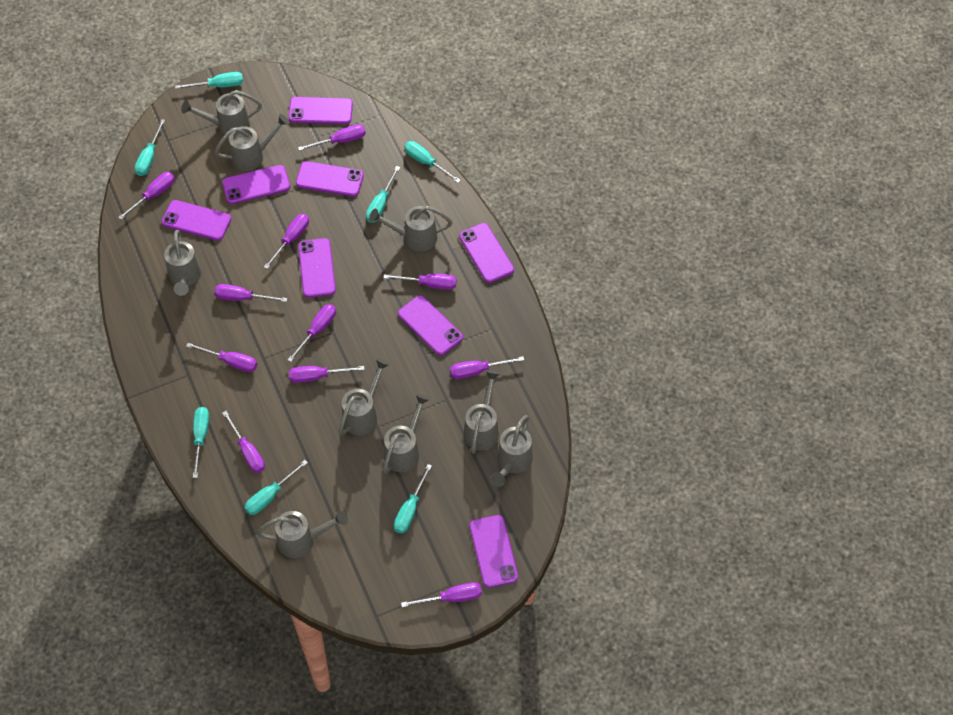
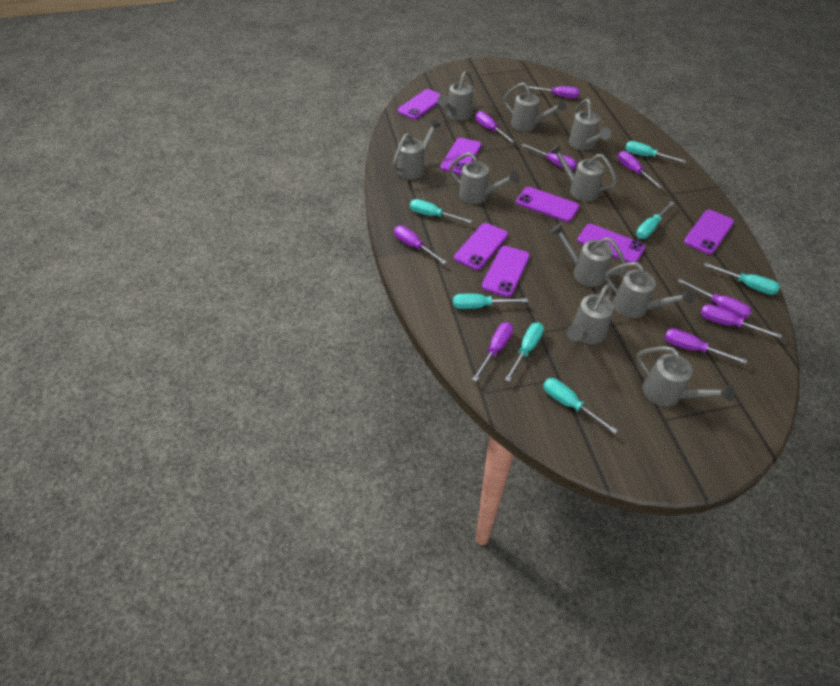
grey watering can: [164,230,201,296] [181,90,262,135] [214,114,290,171] [256,510,348,558] [338,358,390,435] [369,206,453,251] [383,394,430,474] [463,370,500,454] [491,415,533,487] = 9 -> [392,119,441,179] [437,71,474,120] [449,152,519,204] [503,82,566,131] [550,144,617,201] [550,223,627,287] [567,284,614,344] [569,99,611,150] [605,262,694,318] [637,346,735,406] = 10
purple phone: [161,200,231,241] [222,165,290,204] [288,97,353,124] [296,161,364,197] [298,238,336,298] [398,296,463,355] [459,223,514,283] [469,515,518,588] = 8 -> [398,89,441,119] [441,138,482,175] [454,223,508,270] [482,246,530,297] [516,187,579,222] [577,224,645,262] [684,210,734,254] = 7
purple screwdriver: [118,172,175,219] [186,343,257,372] [214,284,288,302] [222,411,265,473] [264,214,309,269] [287,304,336,362] [289,366,365,383] [298,124,366,151] [384,274,456,290] [401,582,482,607] [450,356,524,379] = 11 -> [394,225,446,264] [472,322,513,382] [475,111,515,143] [522,144,577,170] [528,86,580,98] [618,151,663,189] [665,328,747,364] [678,279,752,319] [700,304,782,338] = 9

